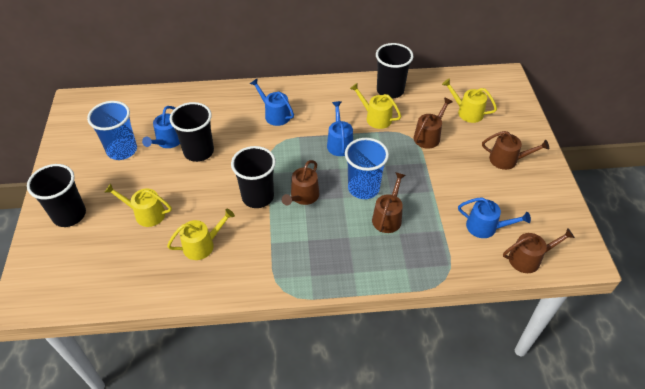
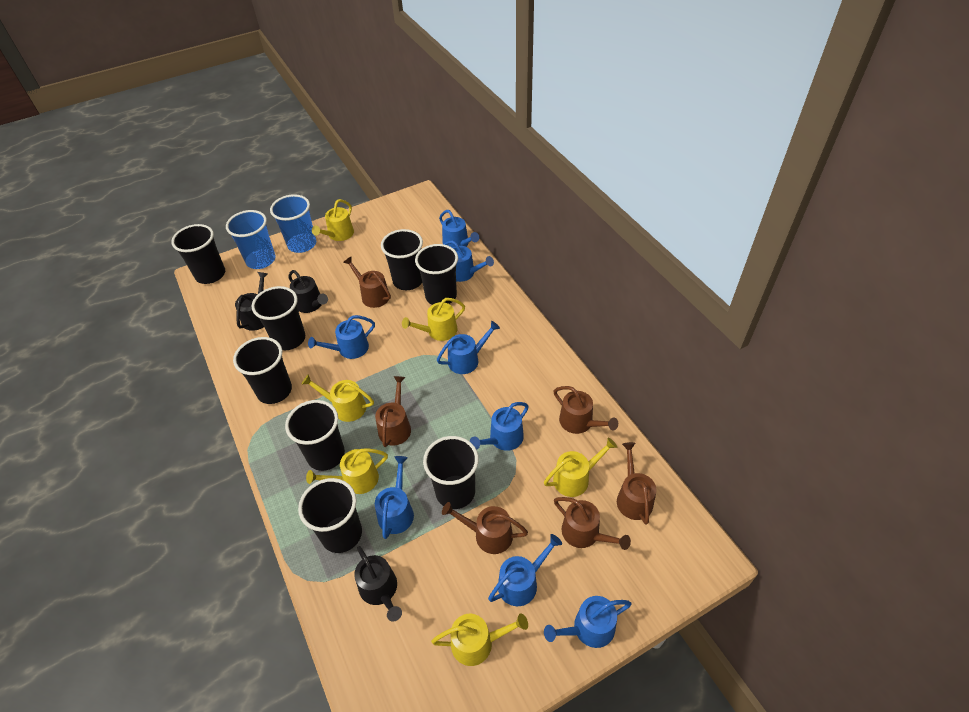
black cup: [27,164,86,227] [170,102,214,162] [231,146,276,208] [376,43,413,99] = 4 -> [171,224,225,284] [233,337,292,404] [252,286,305,350] [285,400,345,471] [298,478,362,553] [381,229,423,290] [415,244,458,305] [423,436,479,509] = 8
black watering can: none = 0 -> [235,272,268,331] [289,270,328,313] [354,546,402,622] = 3
blue watering can: [142,106,180,148] [250,79,294,126] [327,101,353,156] [458,197,531,238] = 4 -> [308,315,375,359] [375,456,414,539] [437,321,500,374] [439,210,479,247] [444,240,494,282] [470,402,529,451] [488,534,562,606] [544,596,632,648] = 8
brown watering can: [282,160,319,206] [372,172,406,233] [414,97,453,149] [482,131,549,170] [503,228,575,273] = 5 -> [343,257,391,308] [375,376,411,447] [442,502,528,554] [553,386,618,434] [554,497,631,550] [617,442,657,525] = 6
yellow watering can: [104,184,172,227] [167,209,235,260] [350,83,401,129] [442,78,497,123] = 4 -> [302,374,374,422] [306,448,388,494] [312,199,354,241] [402,298,465,341] [431,613,528,666] [544,437,617,497] = 6

